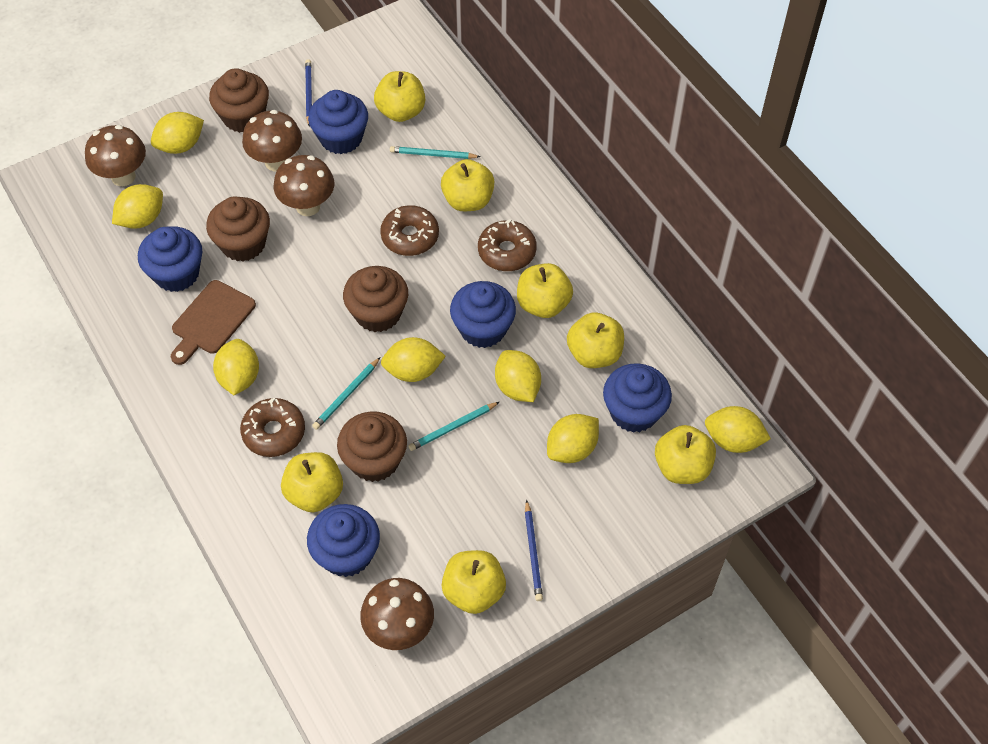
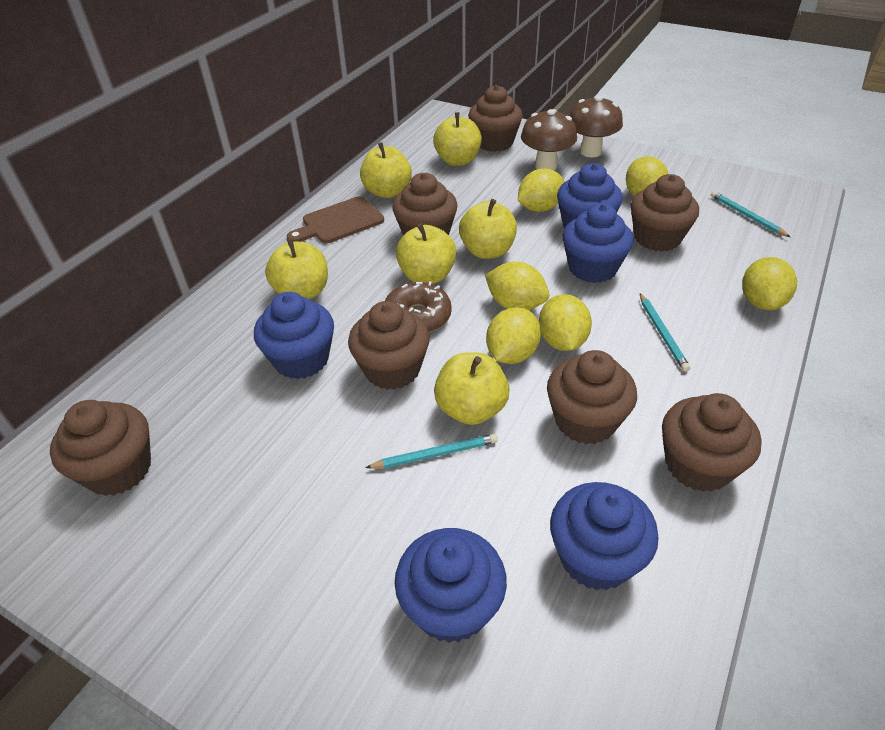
blue pencil: [305,59,312,127] [525,500,543,601] = 2 -> none = 0
brown cupcake: [206,196,270,262] [209,68,269,133] [337,411,407,482] [343,266,408,332] = 4 -> [50,400,151,496] [348,301,430,390] [392,173,458,236] [468,85,523,152] [547,350,637,445] [631,174,699,252] [662,393,762,492] = 7
brown donut: [240,398,305,457] [380,205,439,256] [478,220,537,271] = 3 -> [385,281,452,332] = 1
brown mushroom: [85,125,146,186] [242,110,302,171] [274,155,334,216] [360,578,434,650] = 4 -> [521,109,577,170] [569,96,623,157] = 2
yellow apple: [281,452,343,512] [374,71,425,122] [441,159,495,211] [442,550,506,614] [517,263,573,318] [567,312,624,368] [655,425,716,484] = 7 -> [265,239,328,299] [360,142,412,198] [396,223,456,284] [433,112,482,166] [434,352,510,425] [459,199,517,259] = 6
yellow lemon: [112,184,163,229] [151,112,204,154] [213,339,259,395] [381,337,446,382] [495,350,541,402] [547,414,599,463] [705,406,771,453] = 7 -> [485,261,549,310] [486,307,541,364] [518,169,564,212] [539,294,592,351] [626,156,668,196] [742,257,797,310] = 6

